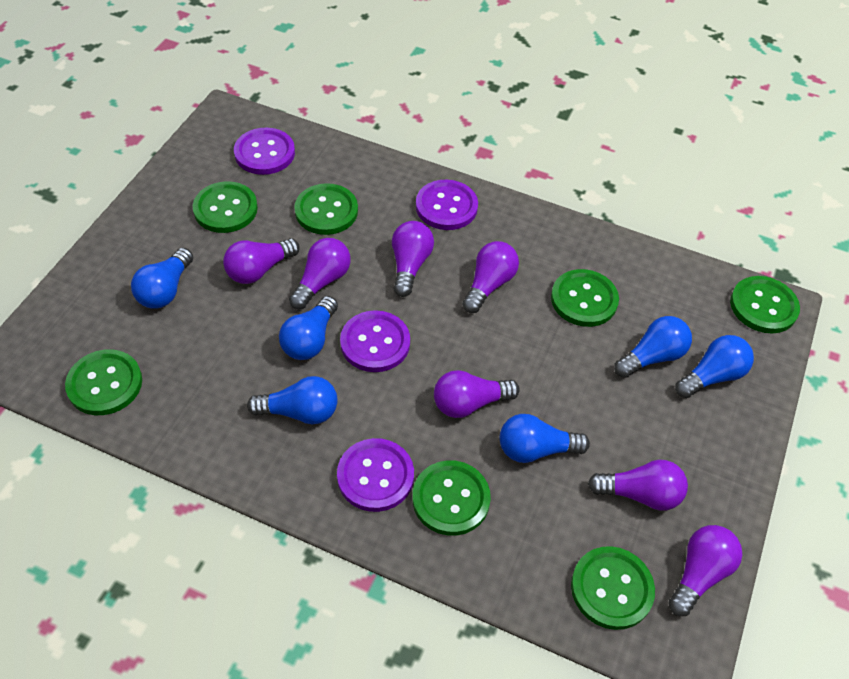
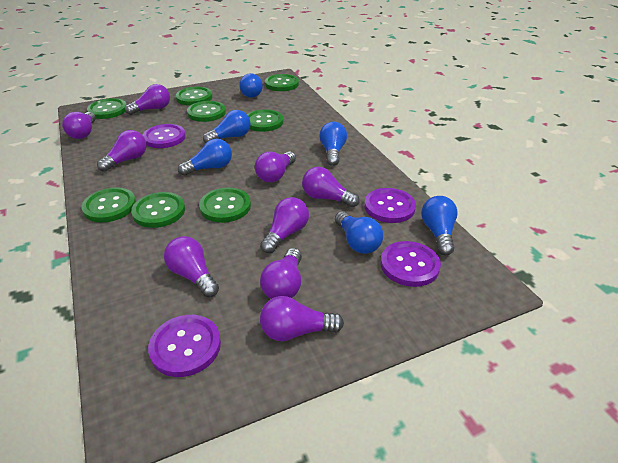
green button: [65,349,142,415] [193,181,258,233] [294,183,358,235] [412,460,491,536] [551,269,619,327] [571,546,655,630] [730,276,800,333] = 7 -> [81,187,136,223] [87,98,127,119] [131,192,185,228] [176,87,213,106] [187,101,226,122] [199,188,251,223] [247,109,284,132] [265,74,299,91] = 8
purple light bulb: [223,238,300,284] [289,238,351,309] [392,221,434,297] [434,370,520,418] [462,241,519,313] [588,460,688,511] [668,525,742,616] = 7 -> [62,112,96,139] [97,130,147,172] [125,84,170,115] [164,236,219,297] [255,151,296,182] [260,197,309,253] [260,248,302,299] [260,296,344,341] [302,167,360,207] = 9

